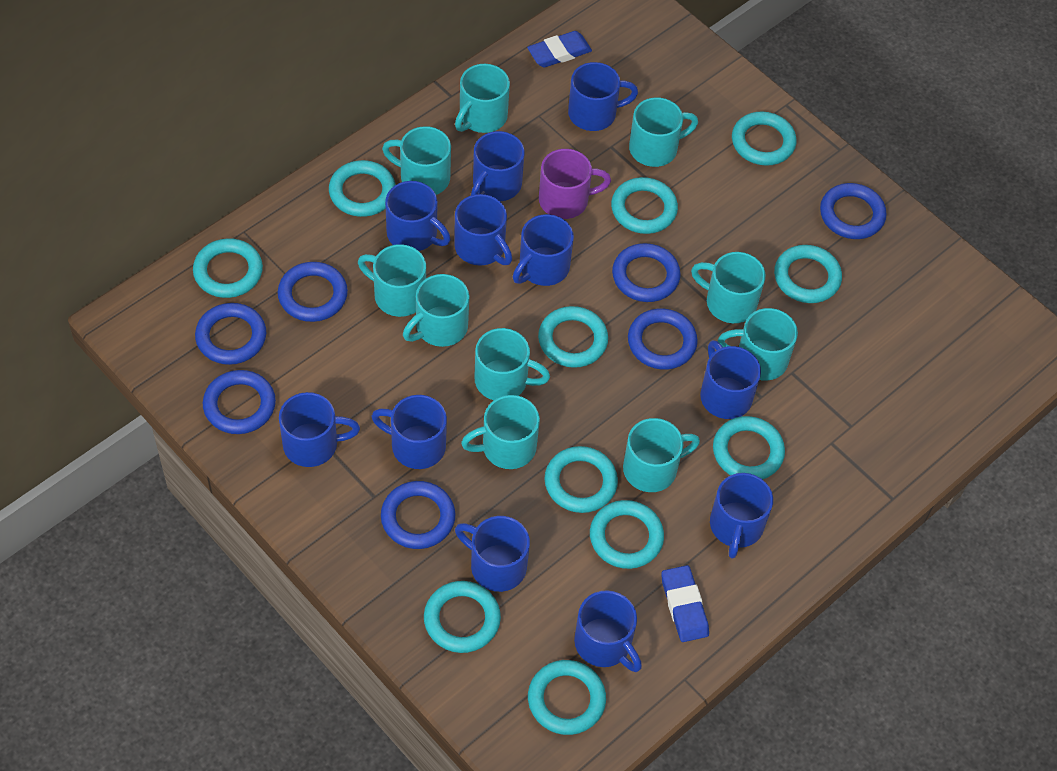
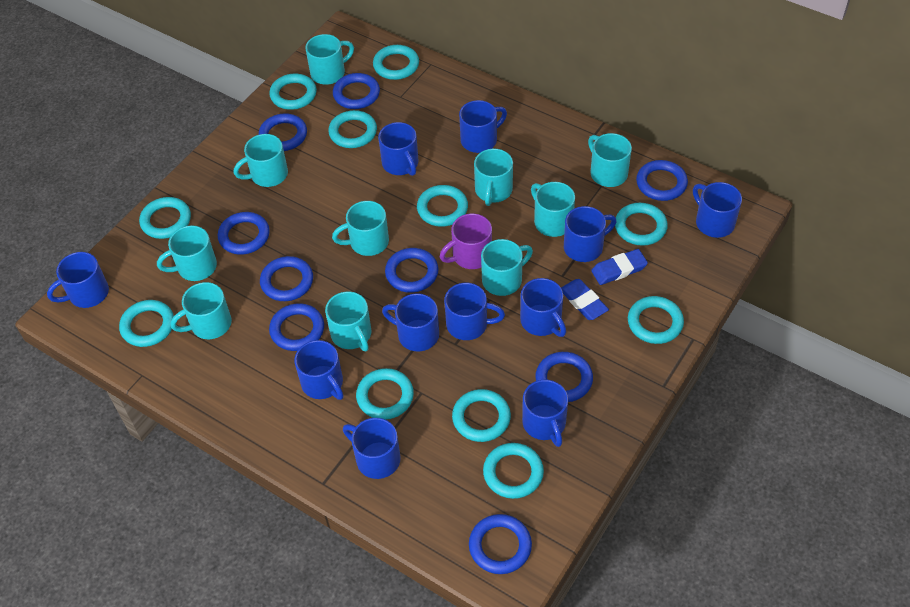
blue ring: [195,303,266,365] [203,370,276,434] [278,262,348,322] [381,481,455,549] [612,243,681,302] [628,308,698,370] [820,183,887,239] = 7 -> [218,212,270,255] [259,113,307,151] [260,256,313,301] [269,303,324,351] [333,73,380,109] [385,248,439,293] [469,514,532,574] [535,352,593,402] [636,160,688,201] = 9

